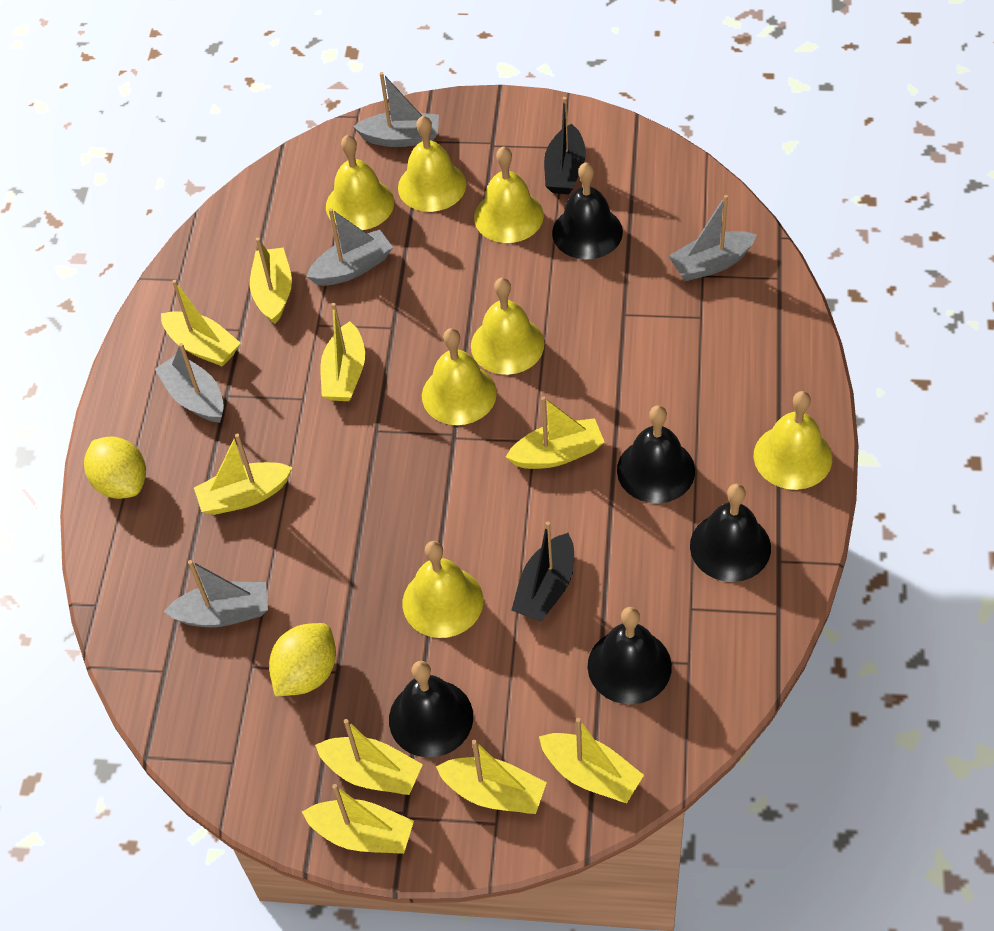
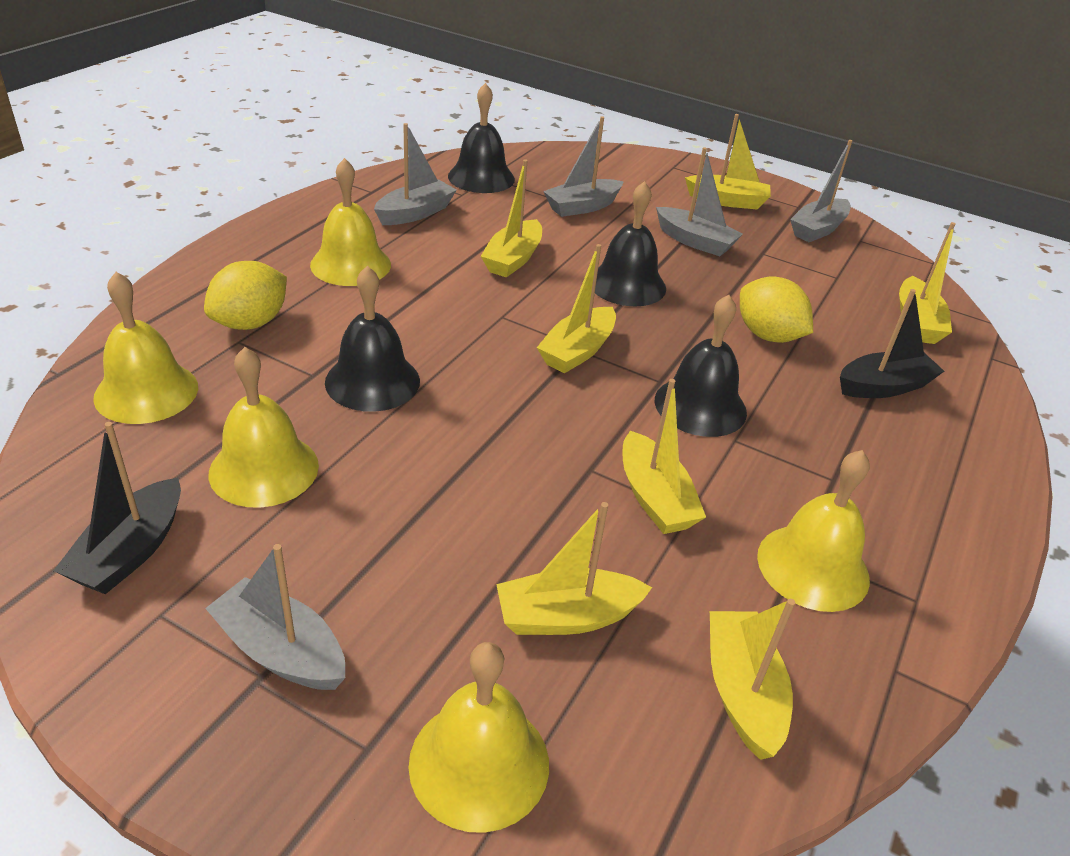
black bell: [389,661,473,758] [552,162,623,259] [588,607,672,705] [617,405,695,503] [690,484,771,582] = 5 -> [325,266,420,412] [448,83,515,193] [595,181,666,306] [655,295,747,437] = 4
yellow bell: [326,135,394,230] [398,116,466,212] [403,541,483,638] [422,328,497,425] [471,278,544,375] [474,146,544,243] [754,391,832,490] = 7 -> [93,272,198,424] [209,347,319,508] [310,158,391,286] [409,642,549,833] [757,450,870,612] = 5
yellow boat: [161,280,240,367] [194,433,293,515] [250,237,292,324] [302,784,414,854] [315,719,423,795] [320,303,365,401] [436,740,547,814] [506,396,604,469] [539,718,644,803] = 9 -> [481,160,542,278] [496,502,652,635] [537,244,616,373] [623,379,706,534] [685,114,771,210] [710,599,795,760] [899,222,955,344] = 7

